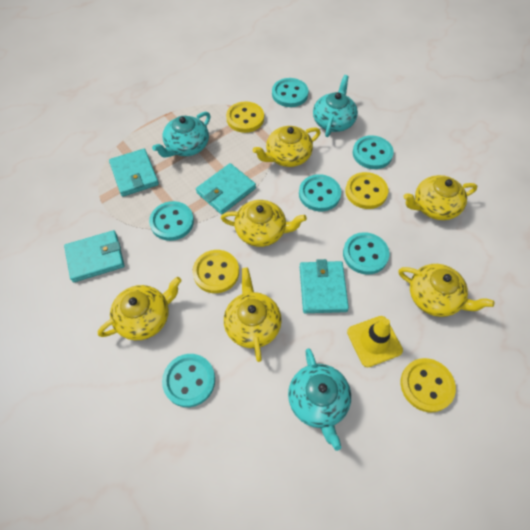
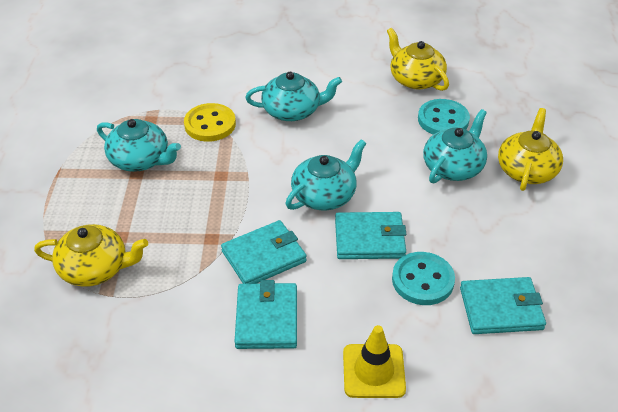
turquoise button: [149,201,194,241] [162,354,215,407] [272,78,309,107] [299,174,341,211] [343,232,389,275] [353,135,394,169] = 6 -> [392,252,455,305] [418,99,470,135] = 2
turquoise teapot: [152,112,211,157] [288,349,351,451] [313,75,358,137] = 3 -> [97,119,181,172] [245,72,342,121] [286,139,366,210] [423,109,487,183] = 4
yellow button: [192,250,239,293] [226,101,264,133] [345,172,388,209] [400,358,456,413] = 4 -> [184,103,236,142] = 1
yellow teapot: [98,277,181,340] [221,200,307,247] [224,267,282,362] [253,126,320,167] [398,264,494,317] [403,175,477,220] = 6 -> [34,224,148,287] [387,28,449,91] [498,108,563,191] = 3

